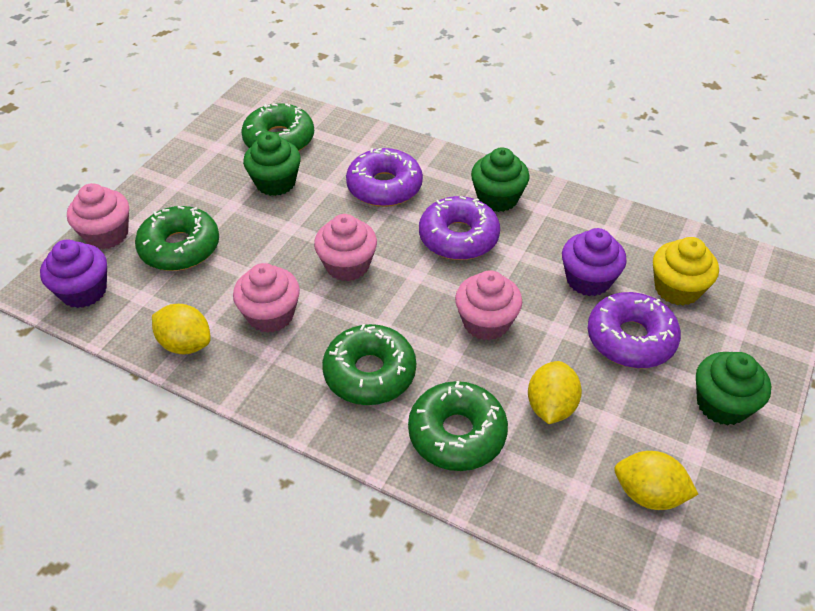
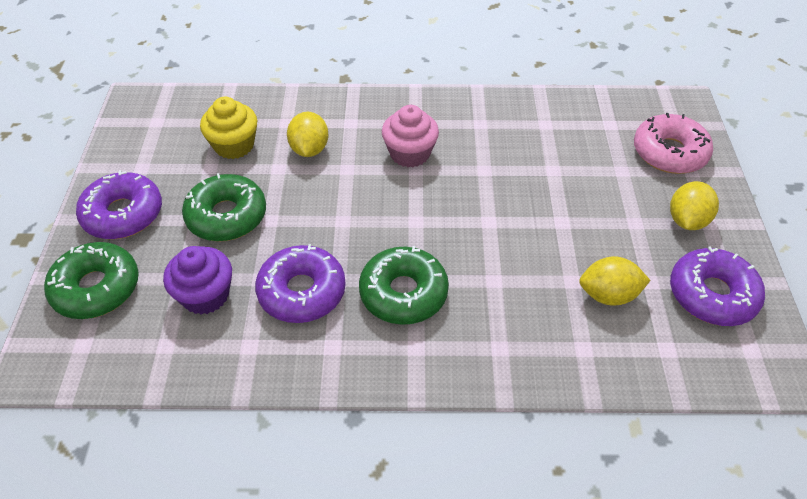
green cupcake: [243,132,301,196] [471,147,530,212] [696,352,771,426] = 3 -> none = 0
green donut: [135,206,219,271] [241,103,314,151] [322,324,416,405] [408,381,508,471] = 4 -> [44,242,139,319] [182,173,266,242] [359,246,449,325] = 3
pink cupcake: [67,183,129,249] [233,263,300,333] [314,214,377,281] [455,270,522,340] = 4 -> [382,105,439,167] = 1
pink donut: none = 0 -> [634,113,713,174] = 1
purple cupcake: [40,240,107,308] [562,228,627,296] = 2 -> [163,246,232,315] = 1

